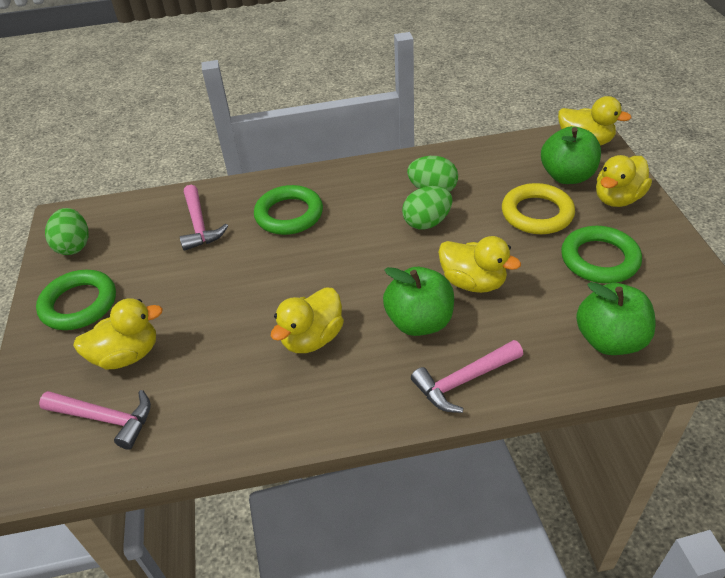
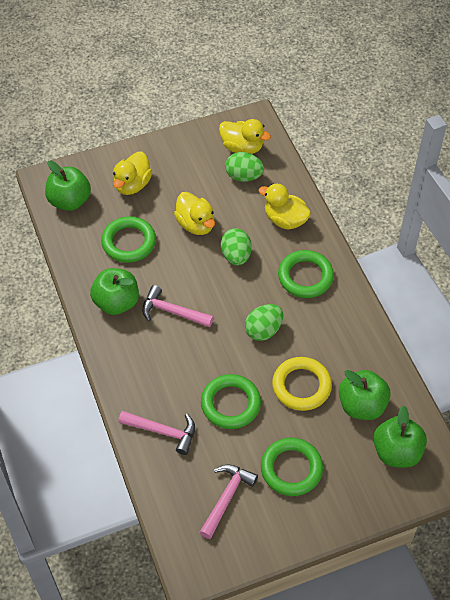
green apple: [383,267,454,336] [541,126,601,184] [576,282,656,355] = 3 -> [45,161,91,211] [90,268,139,315] [339,370,391,420] [373,406,427,468] = 4
green ring: [36,270,116,330] [254,185,323,235] [561,226,642,284] = 3 -> [101,216,156,263] [201,374,261,429] [261,437,323,496] [278,250,334,298] = 4
yellow duck: [73,298,163,369] [271,287,344,353] [438,236,521,293] [558,96,632,146] [596,155,652,207] = 5 -> [113,151,152,195] [174,192,215,235] [219,119,271,154] [259,184,311,230] = 4

